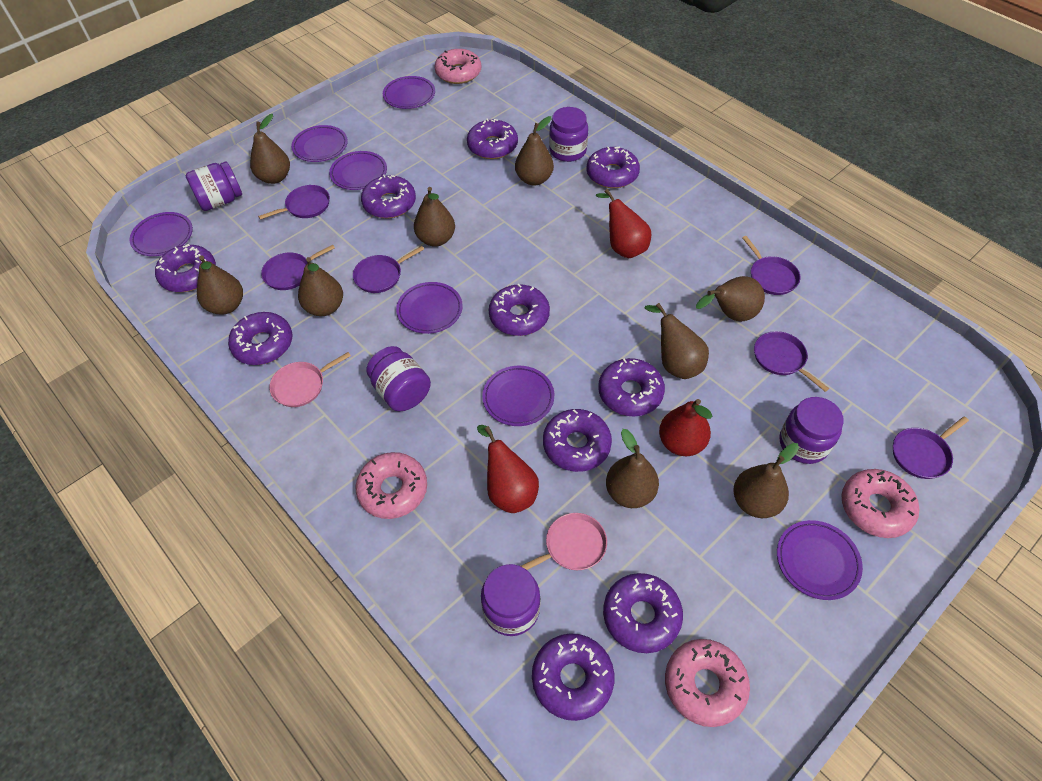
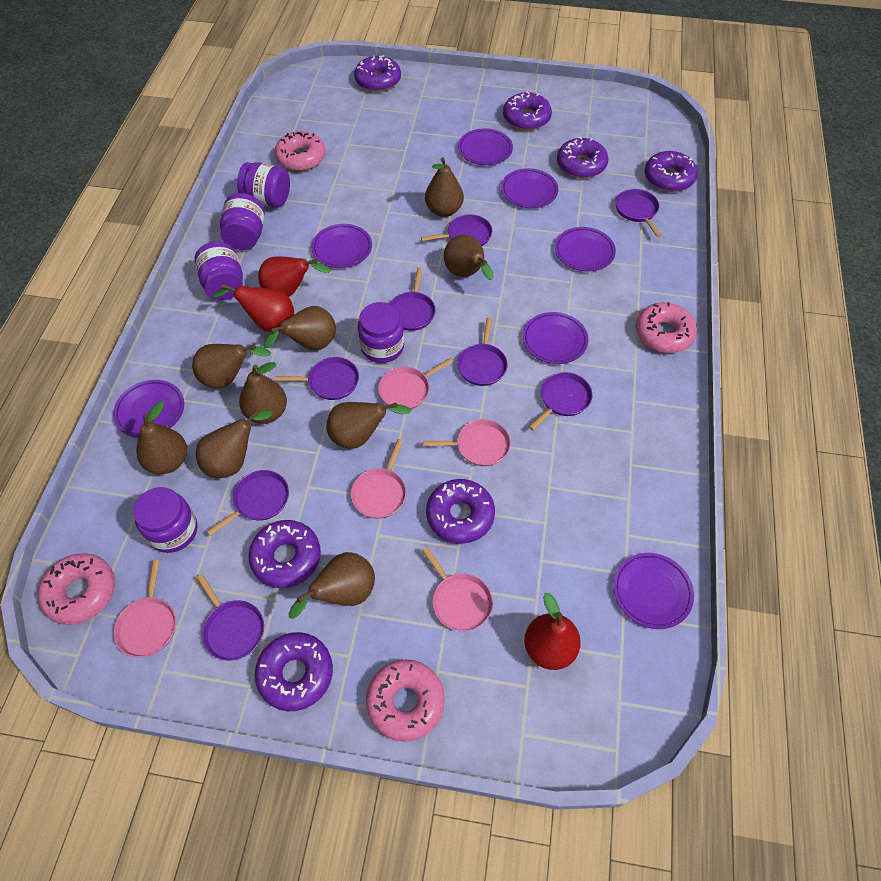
pink pan: [269,352,351,407] [521,513,607,570] = 2 -> [113,560,176,657] [351,439,406,519] [378,358,453,409] [422,547,493,631] [423,419,511,466] = 5
purple donut: [155,244,216,292] [228,312,292,365] [361,175,416,218] [467,119,518,159] [489,284,550,336] [532,633,614,721] [543,409,612,472] [587,146,640,188] [598,358,665,417] [603,573,683,653] = 10 -> [248,520,321,588] [255,632,333,711] [354,55,401,92] [426,479,495,544] [503,91,552,130] [557,137,608,178] [645,151,697,192] = 7
purple pan: [258,185,330,220] [261,245,335,290] [353,246,424,293] [742,236,801,295] [754,331,829,392] [893,416,969,479] = 6 -> [197,574,264,661] [207,470,289,536] [275,357,359,400] [389,267,436,331] [421,214,492,246] [457,317,508,386] [529,372,592,430] [615,189,661,237] = 8

